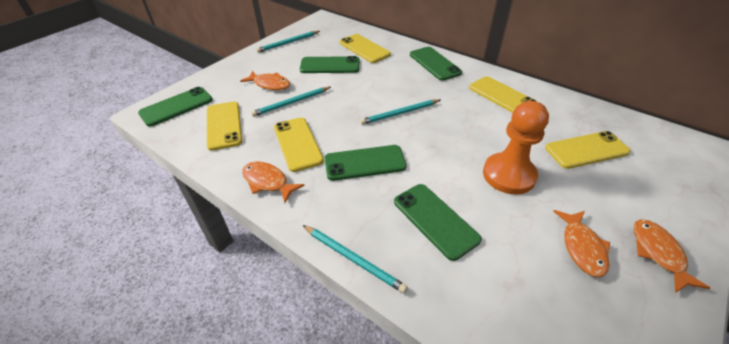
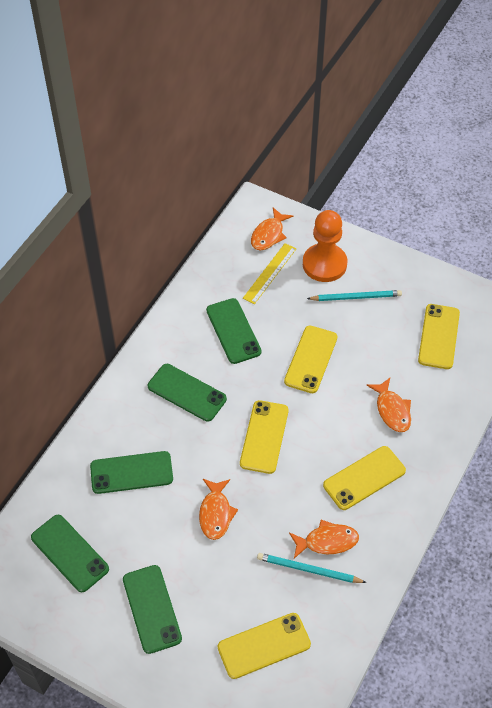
turquoise pencil: [251,87,331,117] [256,31,320,53] [303,225,408,293] [360,99,440,125] = 4 -> [257,553,367,583] [307,290,402,301] = 2
yellow ruler: none = 0 -> [243,243,296,304] = 1

